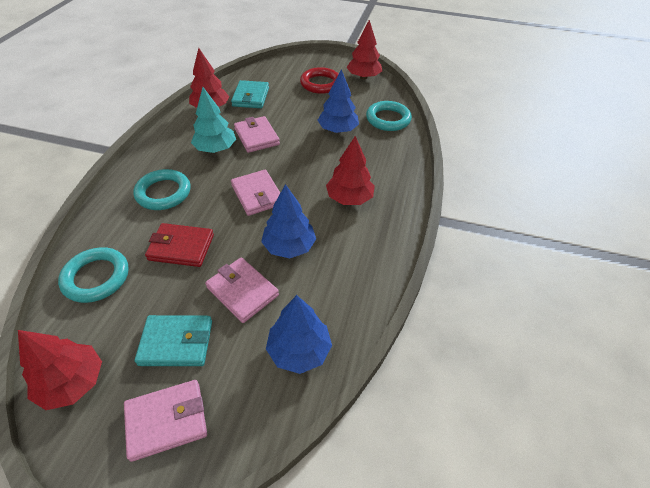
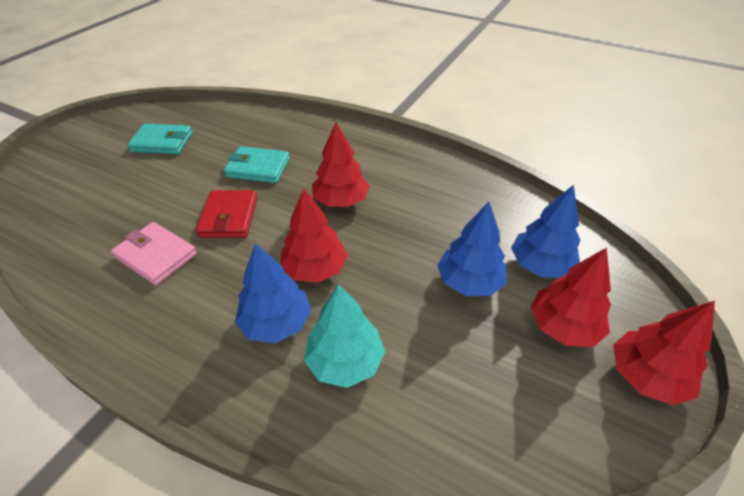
pink wallet: [124,380,207,462] [205,257,279,323] [231,170,280,216] [234,116,280,153] = 4 -> [111,222,197,285] = 1
red ring: [300,67,338,94] = 1 -> none = 0
turquoise ring: [58,247,129,303] [133,169,191,210] [366,101,412,131] = 3 -> none = 0

